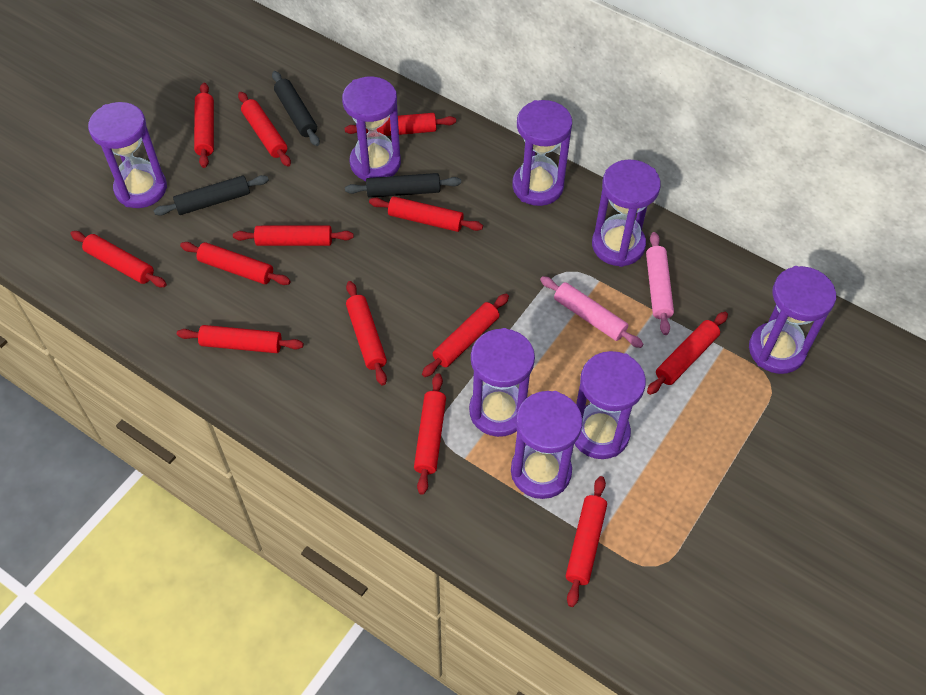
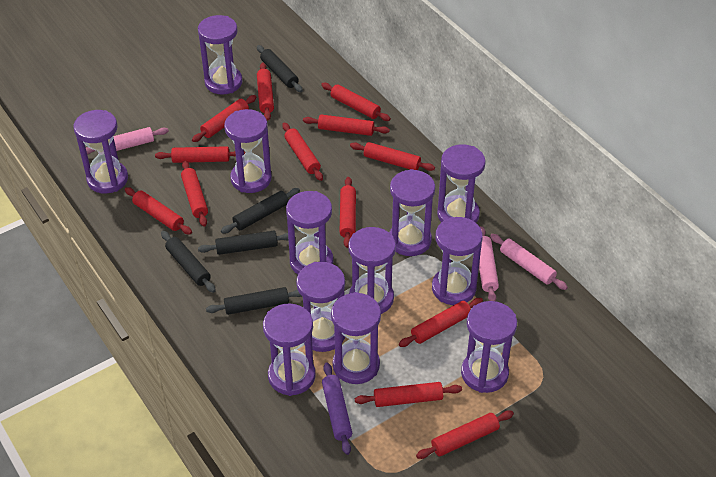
black rolling pin: [154,175,269,216] [272,71,320,146] [345,173,461,198] = 3 -> [161,231,216,293] [198,231,288,255] [206,287,302,315] [221,188,300,234] [257,45,303,92] = 5
pink rolling pin: [540,276,643,348] [646,232,674,335] = 2 -> [86,127,169,155] [479,226,499,301] [490,234,568,290] = 3
purple hourglass: [88,102,167,208] [342,77,401,181] [469,328,535,437] [511,391,583,499] [512,100,572,206] [574,351,646,459] [592,159,661,267] [749,266,836,374] = 8 -> [73,110,128,194] [198,15,243,94] [224,109,272,193] [263,304,316,396] [286,191,333,274] [296,262,345,352] [331,292,381,384] [348,227,396,314] [389,169,435,256] [432,217,483,305] [437,144,486,223] [461,301,517,393] = 12
purple rolling pin: none = 0 -> [322,362,352,455] = 1

